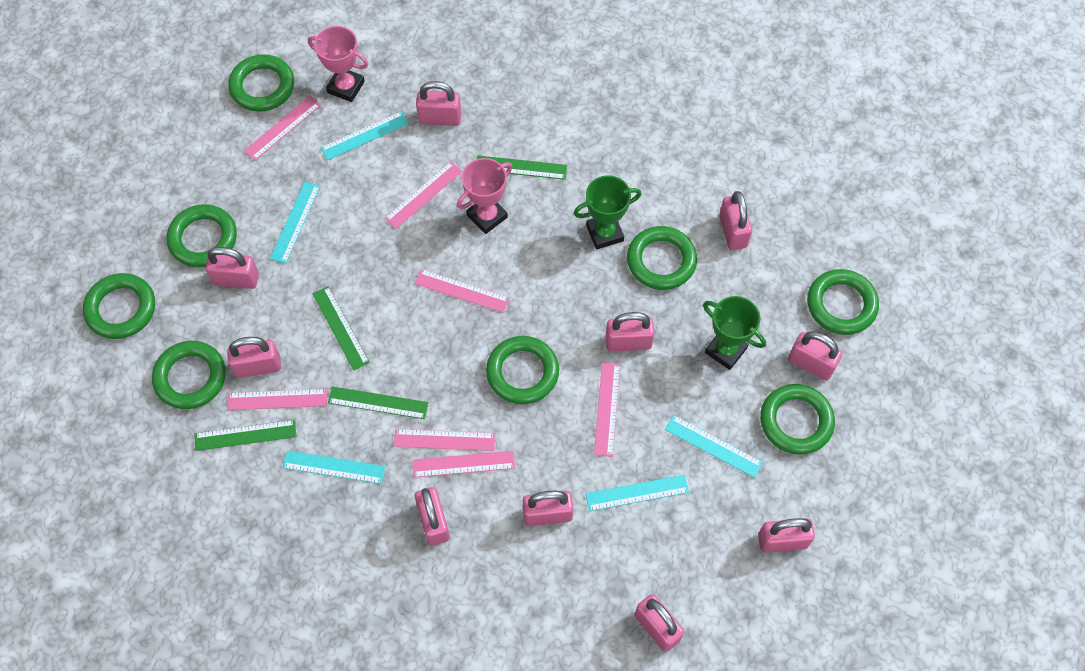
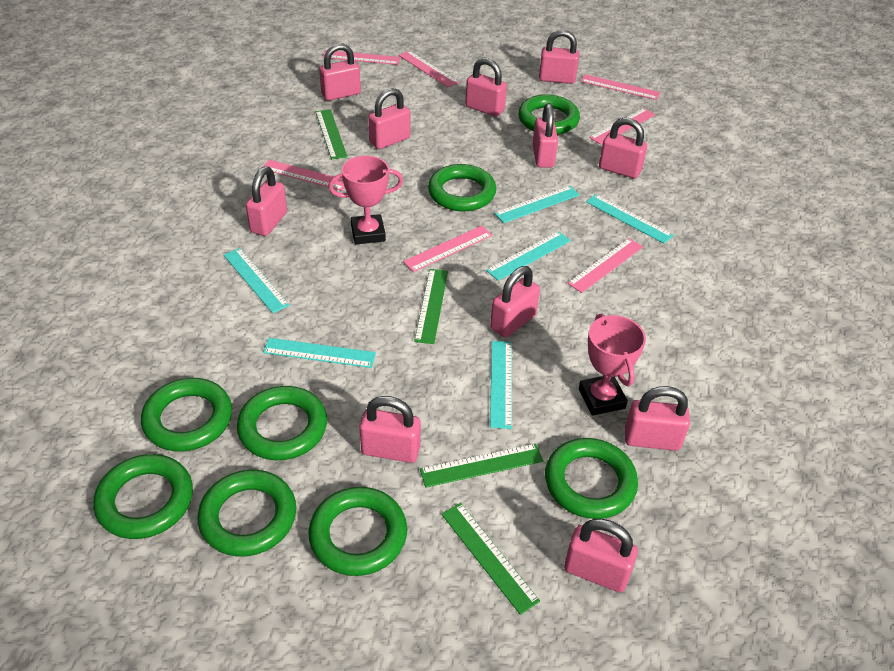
green trophy: [573,176,641,250] [703,296,766,370] = 2 -> none = 0
pink padlock: [206,247,259,289] [227,337,281,378] [415,487,450,546] [416,81,461,126] [523,491,573,526] [606,312,655,352] [635,594,684,652] [719,191,752,250] [758,518,815,553] [788,331,842,381] = 10 -> [246,166,287,236] [319,43,361,101] [359,396,421,463] [368,88,410,149] [465,58,507,117] [490,266,540,338] [532,103,558,168] [539,30,579,84] [564,519,638,592] [599,117,647,179] [625,386,690,451] = 11
turquoise ruler: [270,182,320,264] [282,450,386,484] [321,111,409,160] [585,475,689,511] [665,415,763,478] = 5 -> [224,248,290,313] [263,338,376,368] [486,231,571,281] [490,341,512,429] [494,186,580,223] [586,194,674,244] = 6

